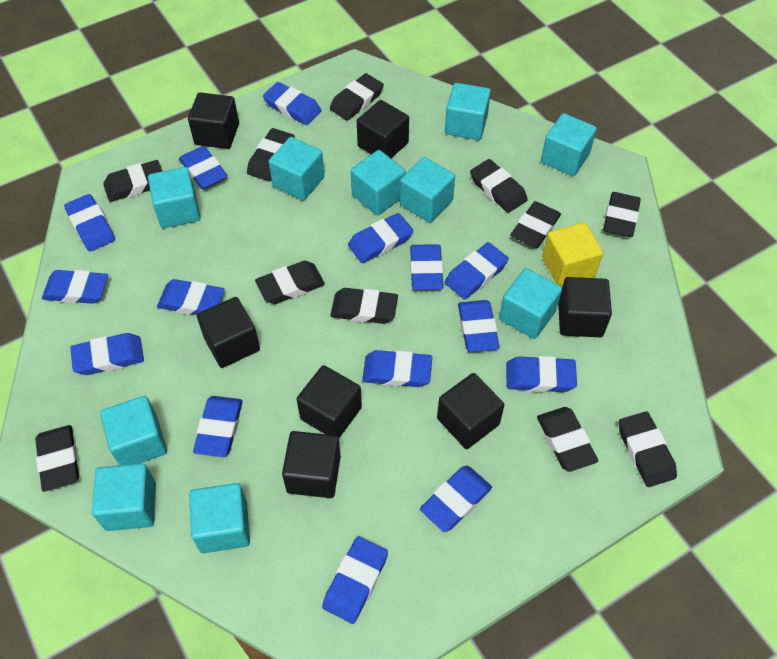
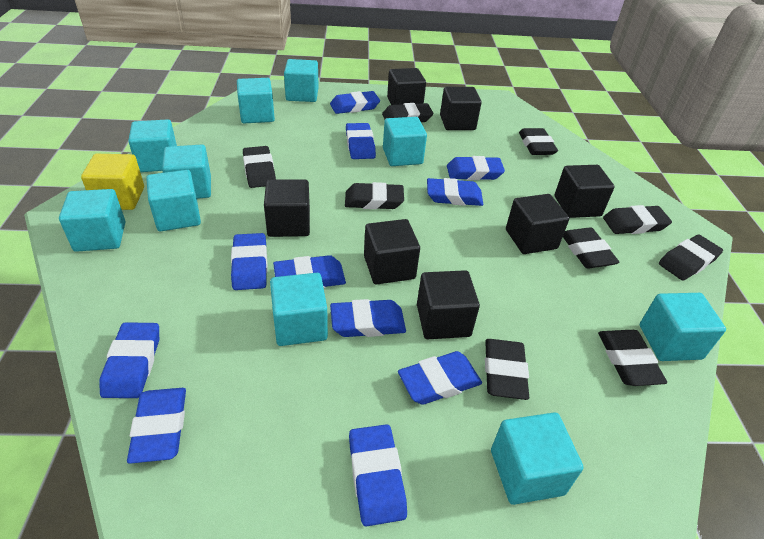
black eraser: [35,425,79,492] [103,160,162,202] [247,128,295,181] [255,261,325,304] [330,73,384,121] [330,288,398,324] [470,159,528,213] [510,201,561,248] [537,407,598,472] [603,192,641,237] [618,411,677,487] = 11 -> [243,146,276,188] [345,182,404,209] [382,103,433,122] [485,339,529,400] [519,128,558,155] [563,227,620,268] [598,330,667,386] [603,205,672,234] [659,234,723,281] = 9
blue eraser: [42,270,108,304] [64,194,115,252] [70,333,144,375] [157,279,225,315] [179,146,228,189] [193,396,243,457] [263,82,322,125] [322,536,388,624] [348,213,413,263] [362,350,432,387] [410,244,443,290] [420,466,492,532] [445,242,509,300] [458,300,500,352] [506,356,577,392] = 15 -> [99,322,159,398] [127,388,186,464] [231,233,267,290] [273,255,346,288] [330,91,380,114] [330,299,406,337] [346,123,376,159] [349,424,407,526] [398,351,482,405] [427,178,483,206] [447,156,505,180] = 11

